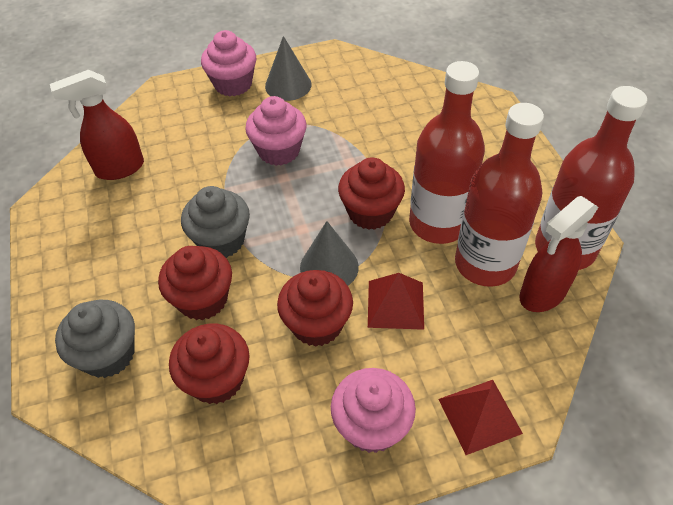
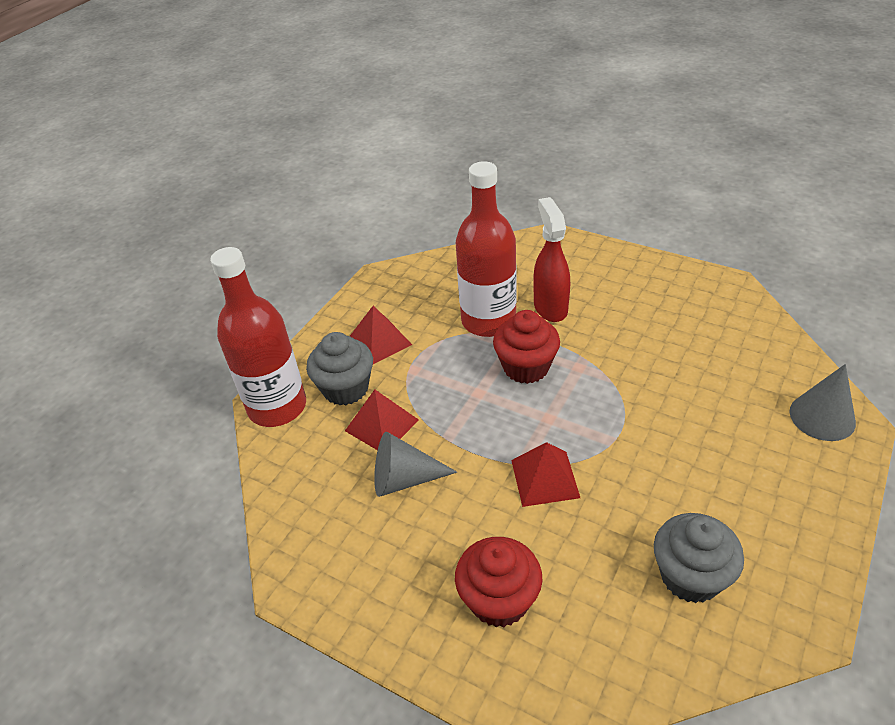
pink cupcake: [201,30,256,96] [245,96,307,166] [331,368,416,453] = 3 -> none = 0
red bottle: [409,61,485,244] [455,103,544,287] [535,86,647,270] = 3 -> [210,247,306,427] [456,161,517,337] = 2
red cupcake: [158,246,232,320] [169,324,250,404] [277,270,353,347] [338,158,405,230] = 4 -> [455,537,542,627] [493,310,560,384] = 2
red pyramid: [368,273,424,330] [439,380,523,455] = 2 -> [345,390,419,450] [350,306,412,364] [511,442,580,507] = 3
red spray bottle: [50,70,144,180] [519,196,598,312] = 2 -> [533,197,570,322] = 1

